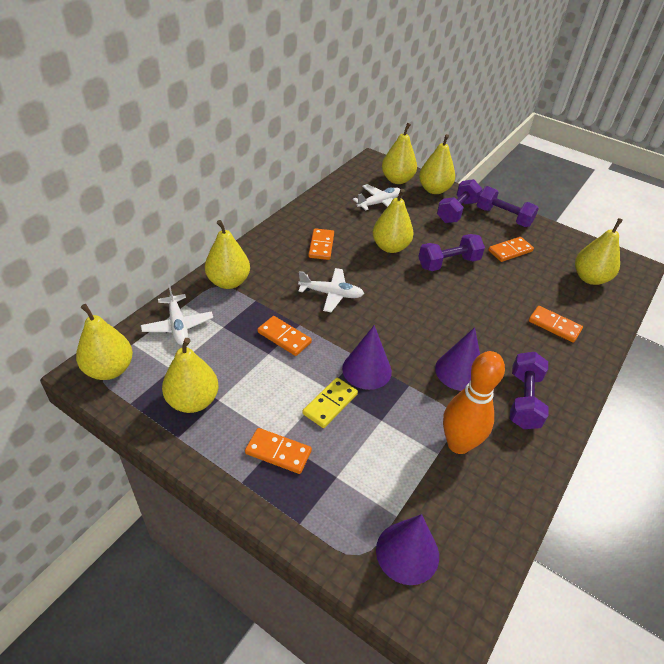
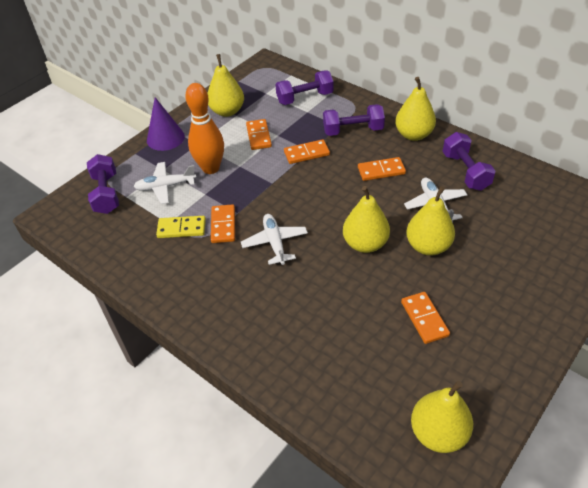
purple cone: [342,325,392,390] [376,514,439,585] [435,327,480,391] = 3 -> [147,97,185,151] = 1
yellow pear: [76,304,133,380] [162,338,219,413] [205,220,250,289] [373,189,414,253] [382,123,417,184] [419,134,455,194] [575,218,623,285] = 7 -> [207,54,244,117] [343,186,390,253] [395,77,436,141] [406,186,455,256] [411,381,473,453] = 5

